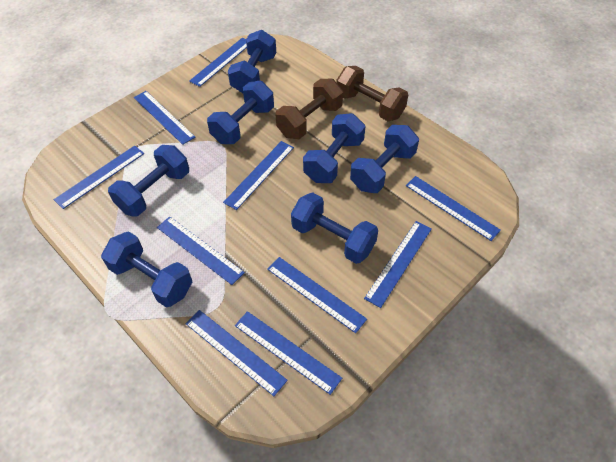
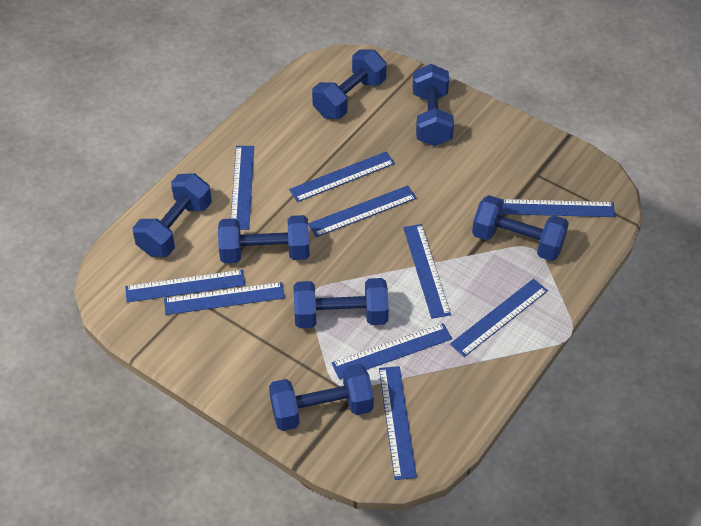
brown dumbbell: [276,79,343,139] [336,66,408,122] = 2 -> none = 0

